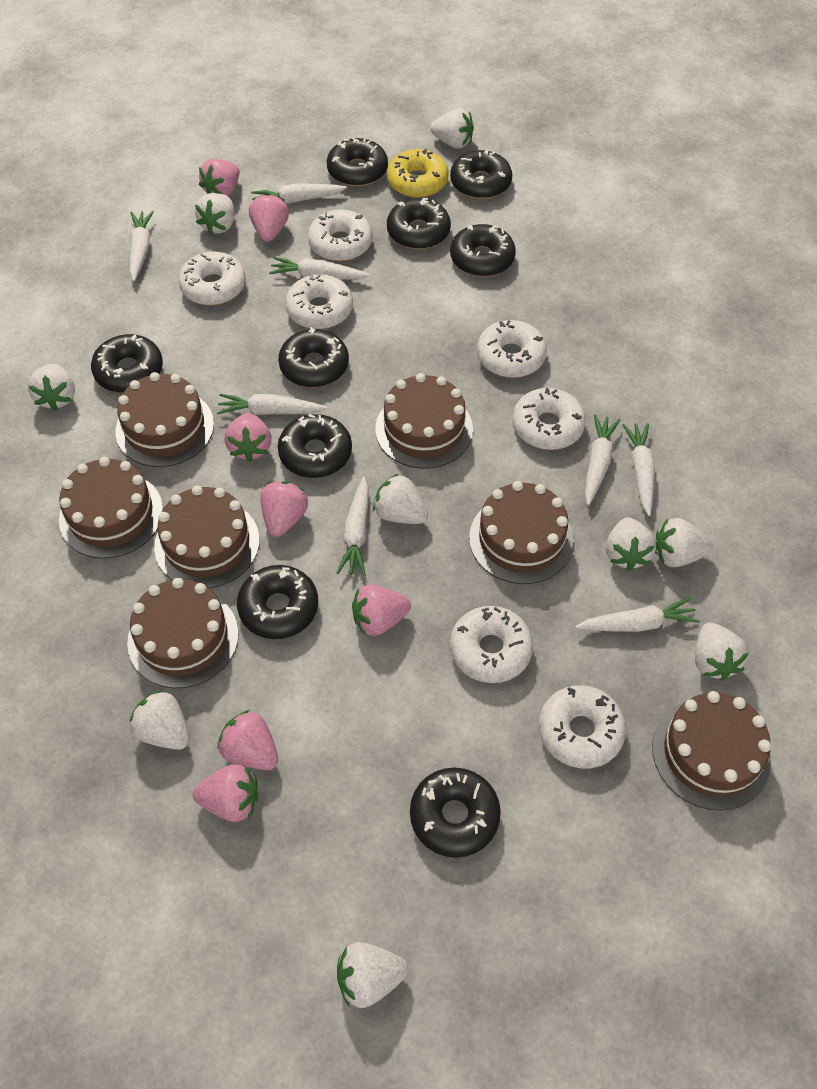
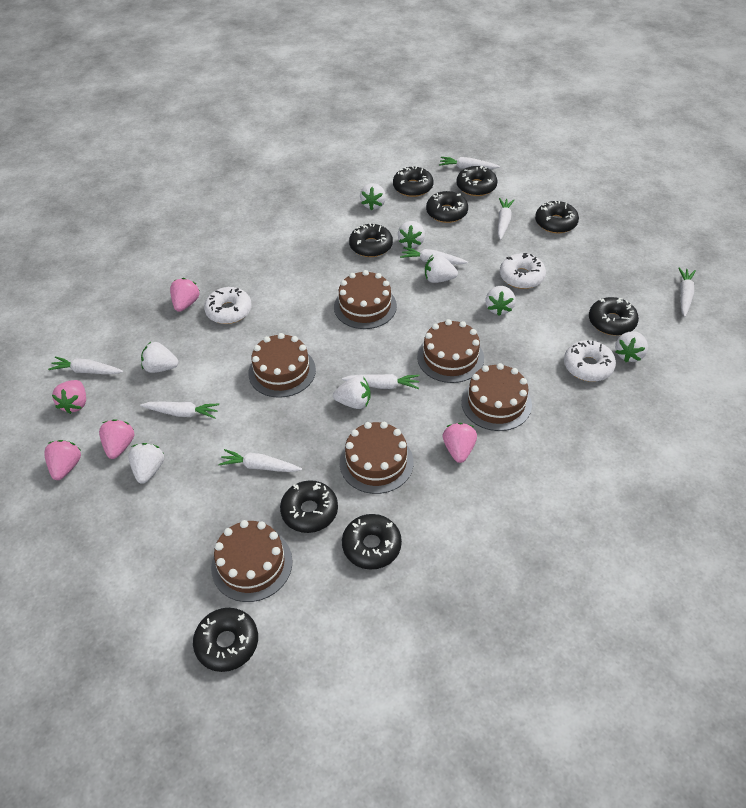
brown cake: [59,457,163,559] [116,372,214,467] [127,578,239,688] [154,485,260,588] [375,373,473,469] [469,481,574,584] [652,691,771,811] = 7 -> [211,520,292,602] [248,333,316,398] [334,270,397,329] [340,422,414,494] [417,319,484,383] [461,363,532,431] = 6
pink strawberry: [193,764,258,822] [199,159,240,196] [218,710,278,770] [225,413,271,462] [249,193,289,242] [260,481,308,537] [352,584,411,636] = 7 -> [44,440,81,480] [52,380,86,414] [99,419,135,459] [170,278,200,312] [443,423,477,463] = 5
white donut: [178,252,246,305] [285,274,353,329] [308,209,373,261] [450,606,533,683] [477,320,547,378] [512,388,586,450] [539,685,626,769] = 7 -> [204,287,252,324] [500,253,546,289] [564,340,616,382] = 3
white strawberry: [27,364,75,411] [130,690,190,750] [195,193,235,235] [337,942,408,1008] [373,473,428,524] [430,108,474,149] [606,517,656,571] [655,518,713,567] [695,623,748,681] = 9 -> [128,443,164,484] [141,342,179,373] [333,376,371,409] [360,183,386,210] [398,221,425,248] [425,254,458,283] [486,286,516,316] [615,331,648,362] = 8
yellow donut: [387,149,449,198] = 1 -> none = 0

